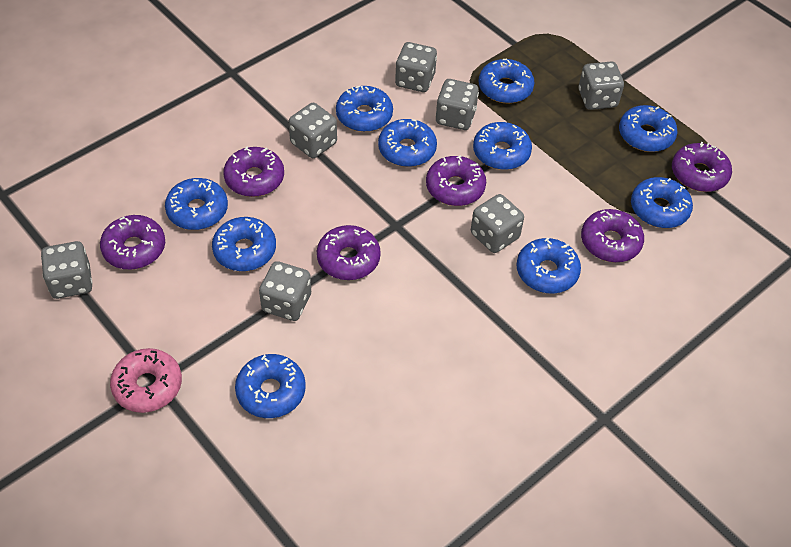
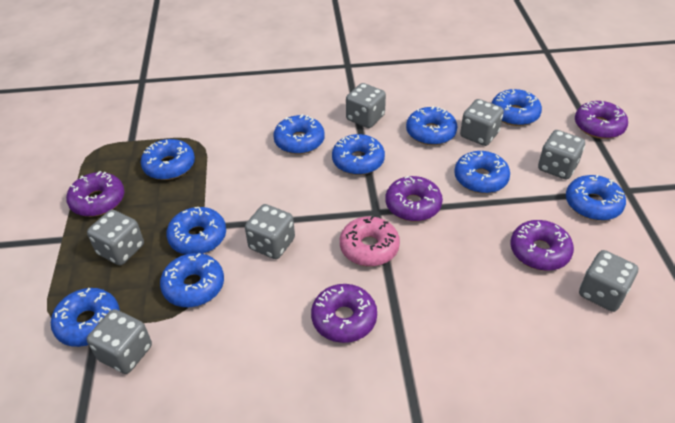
purple donut: [100,215,165,270] [223,147,284,197] [317,225,381,280] [426,155,486,206] [581,209,644,262] [672,142,732,192] = 6 -> [66,171,124,217] [311,284,377,343] [385,176,443,221] [511,220,574,271] [575,101,628,139] = 5

